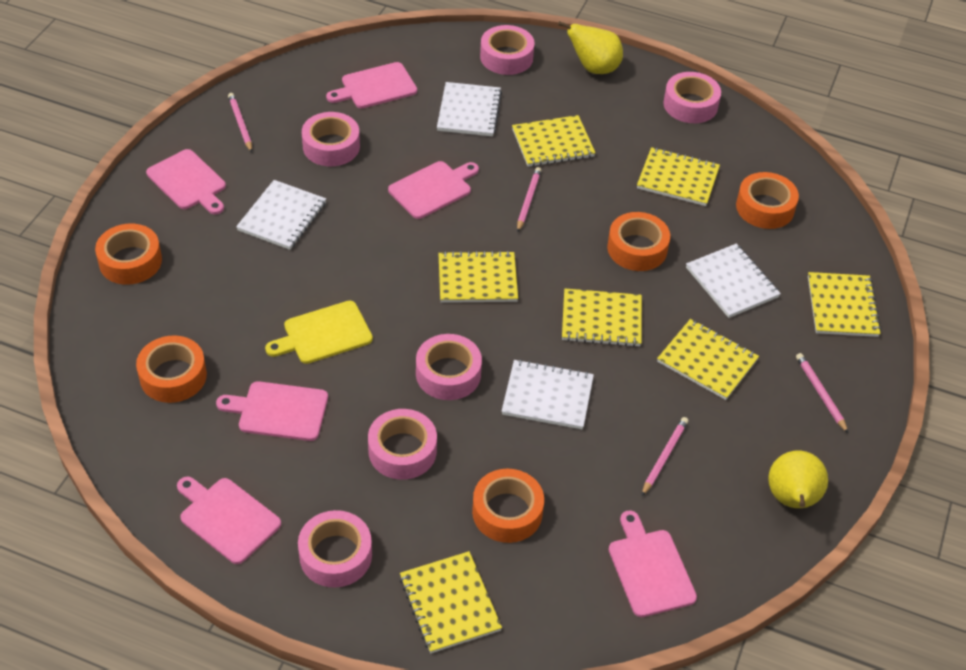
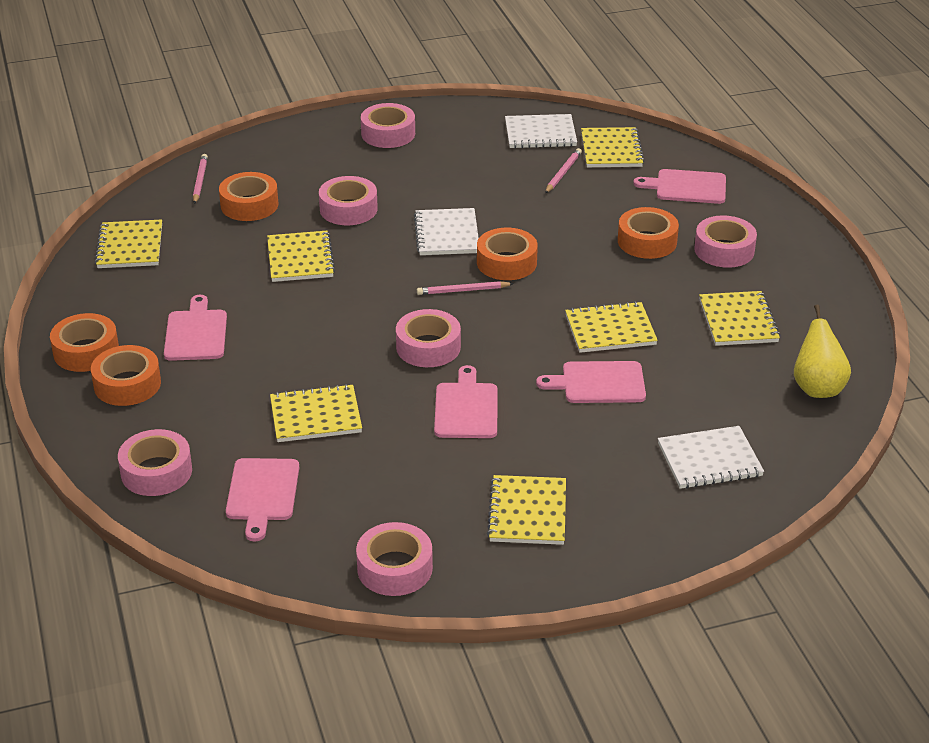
pink cutting board: [146,149,226,215] [177,477,281,564] [216,381,328,441] [326,62,417,108] [388,161,479,219] [609,511,697,617] = 6 -> [164,295,227,361] [226,458,299,542] [434,365,498,438] [536,361,646,403] [633,169,726,204] = 5
pink pencil: [228,93,252,152] [517,167,541,232] [642,417,688,496] [796,353,849,434] = 4 -> [193,154,208,204] [417,281,514,295] [545,148,582,193] = 3
white notebook: [236,180,326,250] [437,82,502,136] [501,359,594,429] [686,244,781,318] = 4 -> [414,208,479,255] [505,114,577,148] [658,426,764,489] = 3
yellow cutting board: [265,301,373,364] = 1 -> none = 0
yellow pear: [558,21,623,74] [768,451,828,508] = 2 -> [794,305,851,398] = 1

